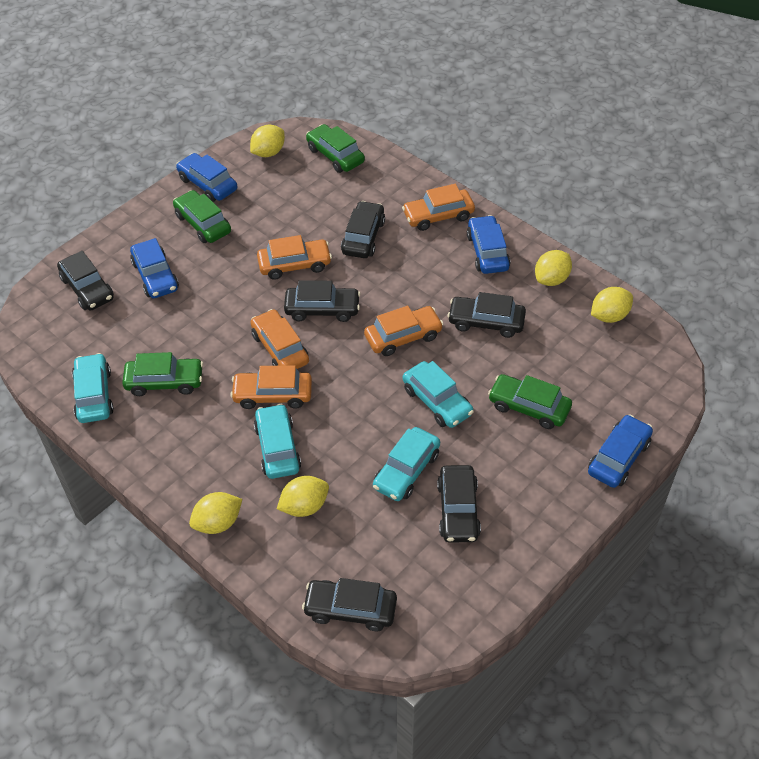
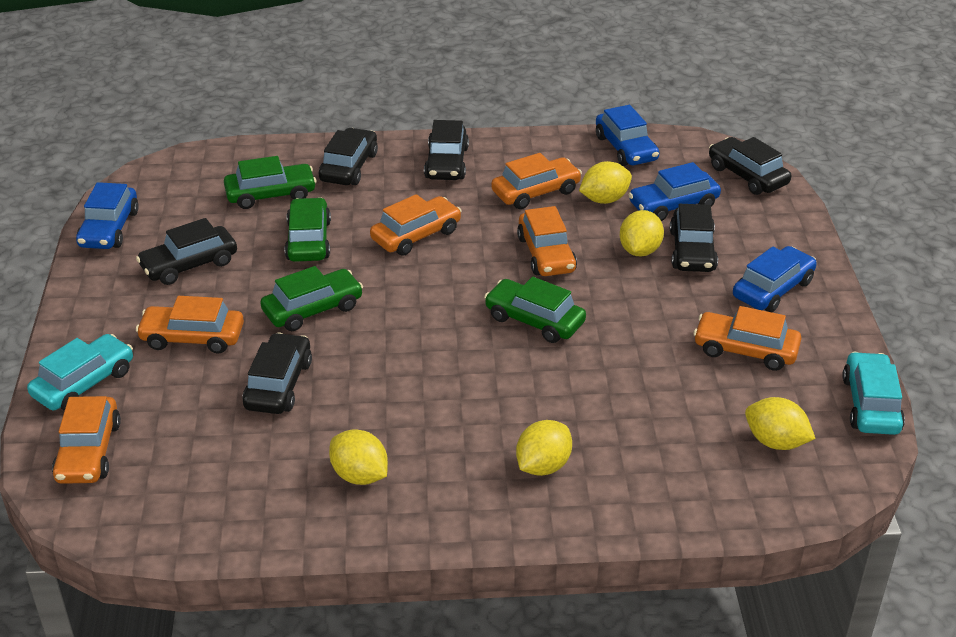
orange car: [230,365,312,409] [250,309,309,369] [257,235,332,280] [364,306,443,356] [402,184,475,231] = 5 -> [52,396,121,484] [136,296,244,354] [370,194,462,256] [491,153,582,209] [517,206,577,276] [693,306,802,371] = 6
turquoise car: [72,353,114,423] [254,404,301,479] [373,427,440,501] [403,361,474,428] = 4 -> [27,334,133,411] [842,352,905,435] = 2

